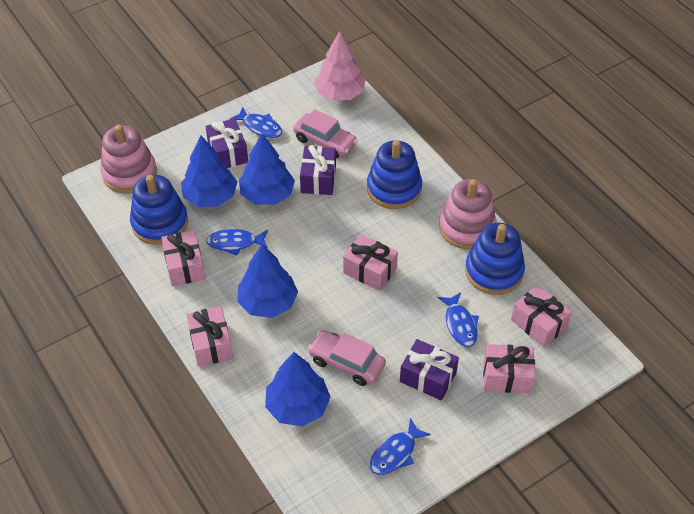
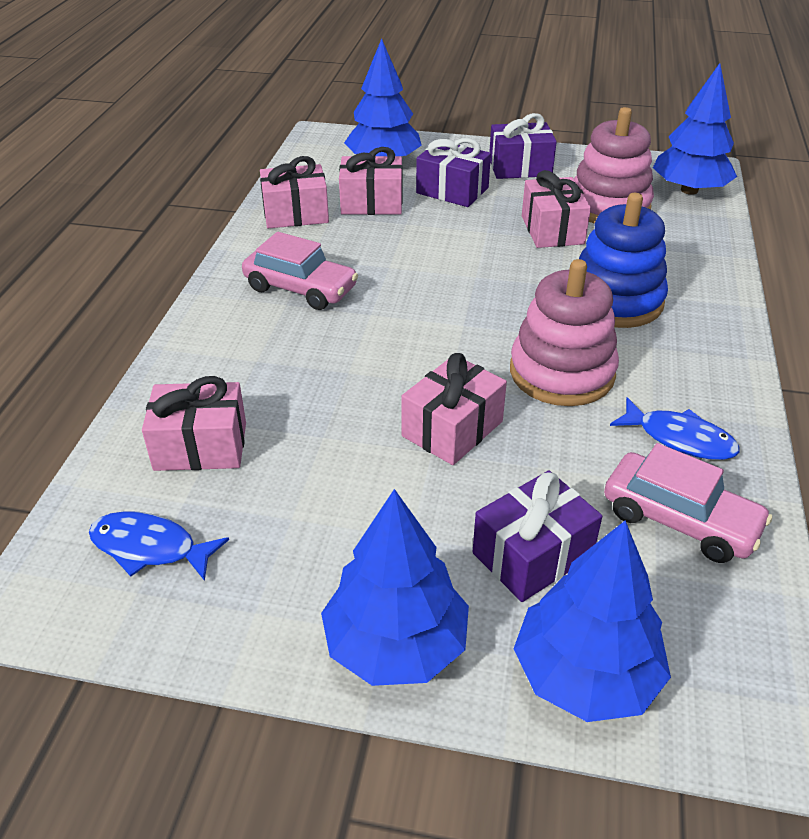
blue fish: [206,229,268,256] [230,107,282,138] [370,418,431,475] [438,292,479,347] = 4 -> [89,511,229,581] [610,397,740,460] = 2
blue stacking toy: [130,175,188,245] [367,140,422,209] [465,223,525,295] = 3 -> [579,193,668,328] = 1
pink tree: [314,31,366,101] = 1 -> none = 0

